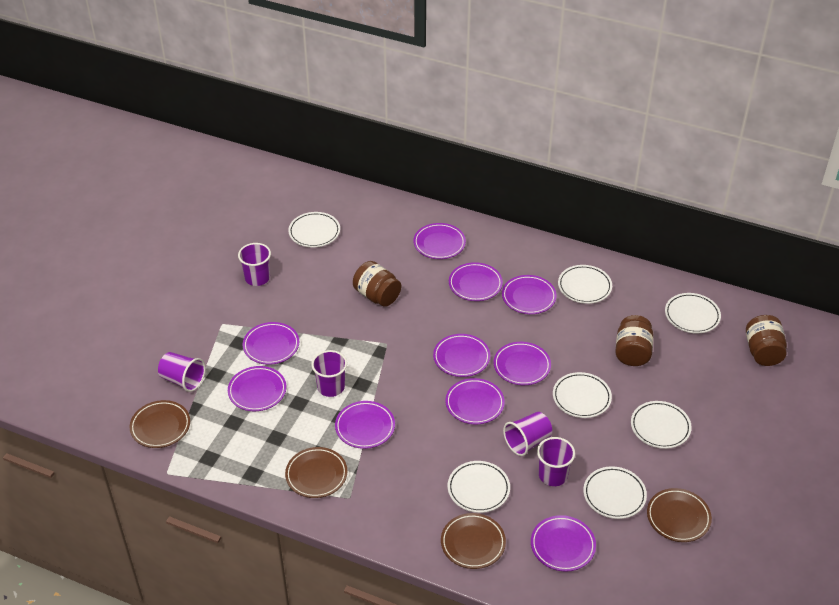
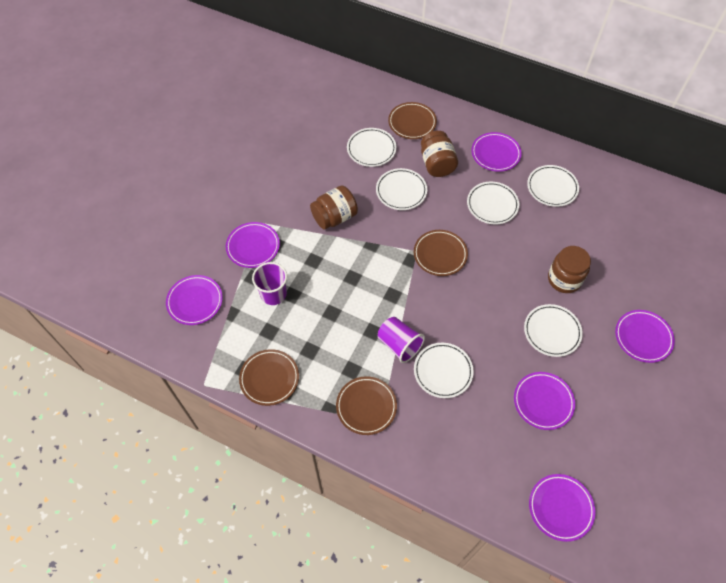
purple cup: [158,352,205,392] [238,243,271,286] [311,350,347,397] [503,412,552,456] [537,437,575,486] = 5 -> [252,262,287,305] [378,317,425,363] = 2
purple plate: [228,366,286,411] [243,322,299,365] [335,401,395,449] [414,223,466,259] [433,334,490,377] [445,378,505,424] [449,262,503,301] [494,342,551,385] [502,275,557,314] [531,515,596,572] = 10 -> [166,275,223,325] [226,222,280,268] [471,132,522,172] [514,372,575,430] [529,474,596,542] [615,310,675,363] = 6
white plate: [288,212,340,248] [448,461,510,513] [553,372,612,418] [558,265,612,304] [583,466,647,519] [631,401,692,449] [665,293,721,333] = 7 -> [347,128,396,167] [376,168,427,210] [414,343,474,398] [467,182,519,224] [524,304,583,357] [527,165,579,207] = 6

